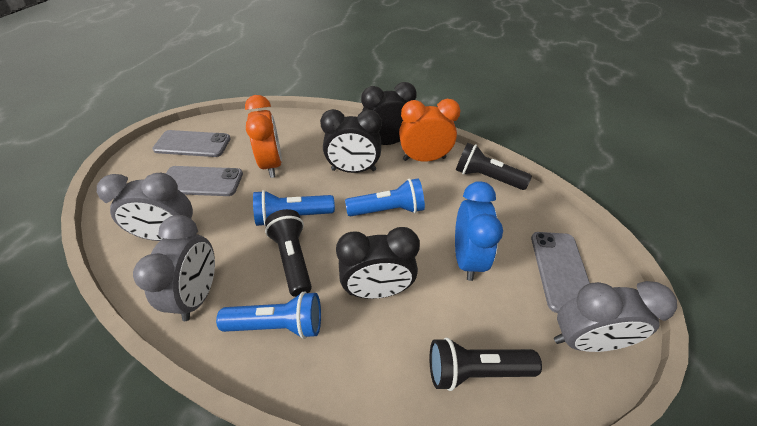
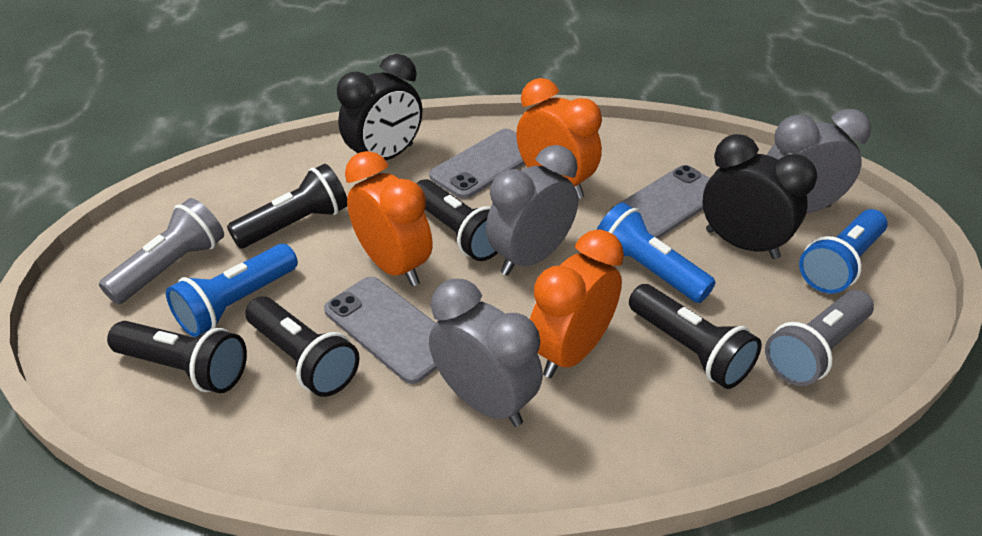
black clock: [320,109,382,173] [336,227,420,299] [361,82,417,145] = 3 -> [337,54,422,161] [703,134,817,259] = 2
black flashlight: [265,209,312,297] [430,337,542,391] [456,143,532,190] = 3 -> [107,321,247,393] [227,164,347,248] [245,296,360,397] [417,179,498,261] [629,284,762,389] = 5
blue clock: [455,181,503,281] = 1 -> none = 0
grey flashlight: none = 0 -> [99,198,224,304] [765,290,874,386] = 2
orange clock: [245,95,282,178] [399,99,460,162] = 2 -> [345,151,433,286] [516,78,602,199] [530,229,624,378] = 3

